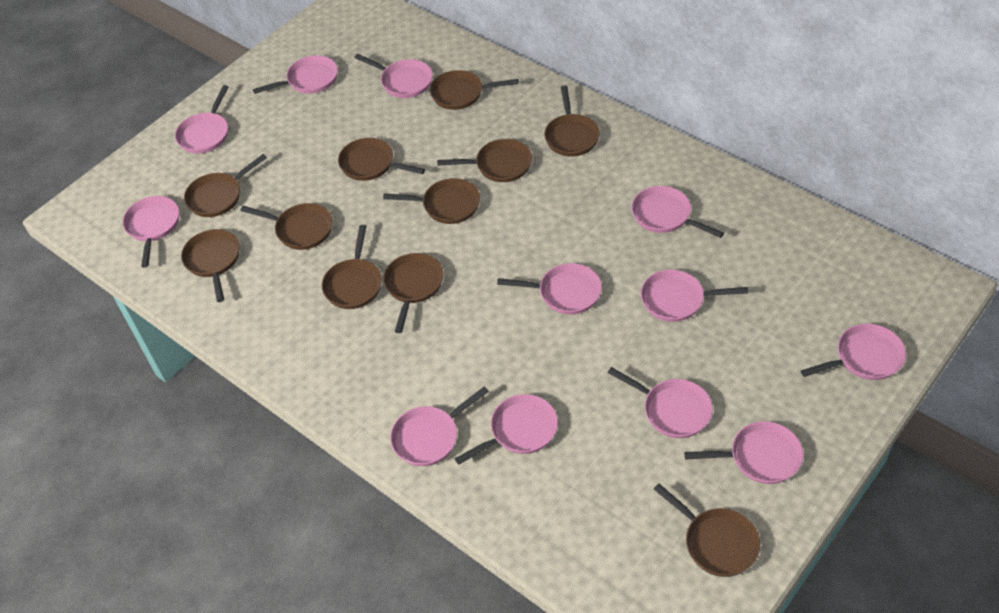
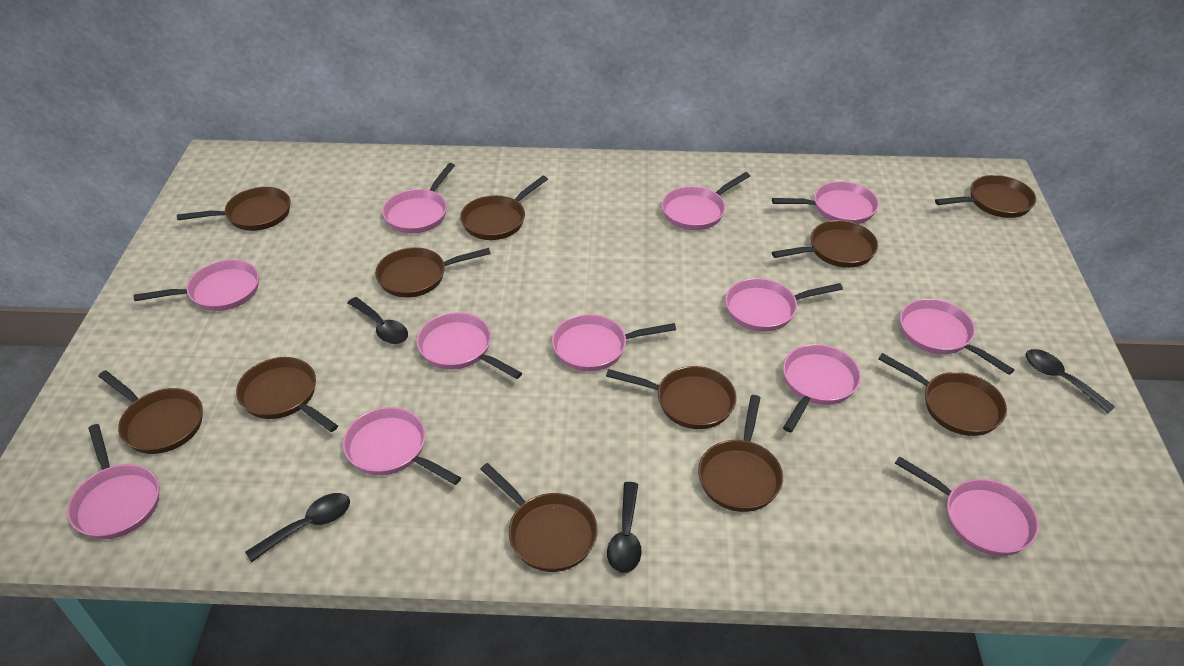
black spoon: none = 0 -> [245,493,350,562] [347,297,408,344] [607,482,642,573] [1026,349,1115,413] = 4

